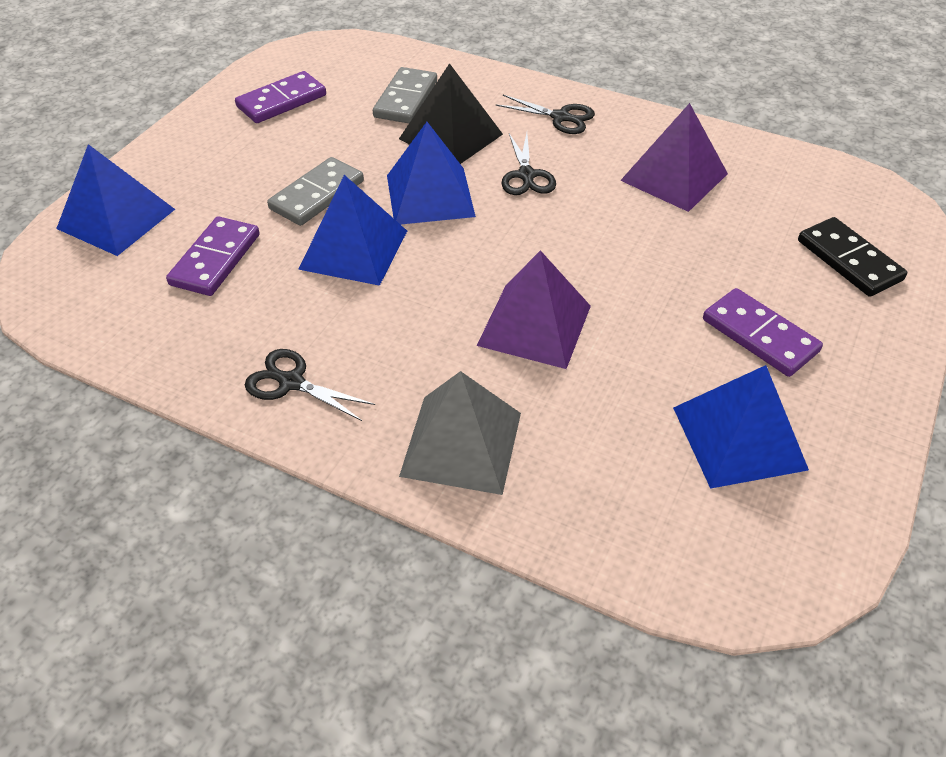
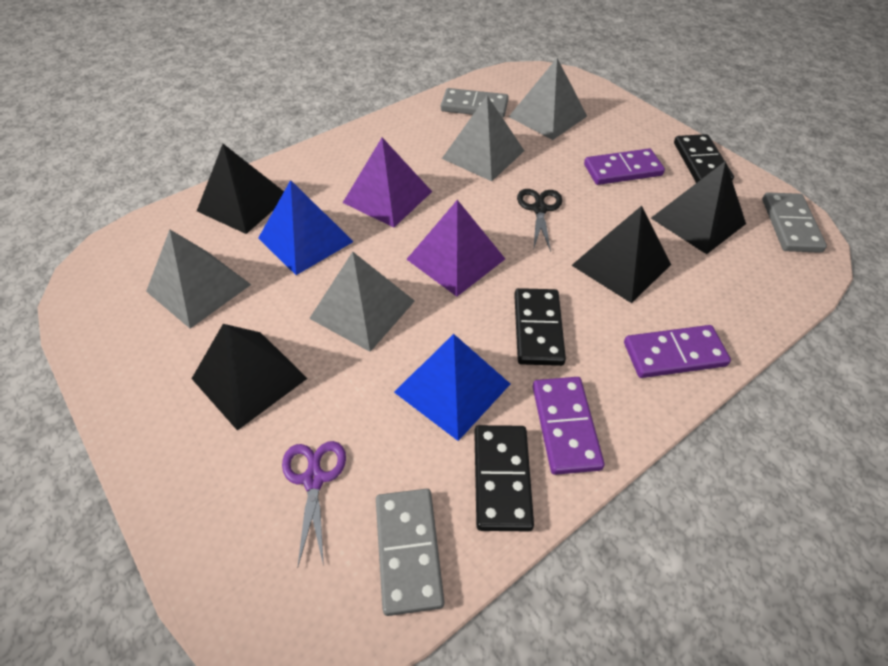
black domino: [798,217,907,297] = 1 -> [474,425,534,531] [514,288,566,366] [674,134,734,183] = 3
black pyramid: [399,63,503,164] = 1 -> [191,324,308,431] [197,144,284,234] [571,206,671,303] [651,161,746,254] = 4
black scissors: [245,349,375,421] [496,95,595,134] [501,133,556,195] = 3 -> [517,189,562,252] = 1
blue pyramid: [56,144,175,256] [298,175,407,286] [387,122,476,225] [673,365,809,489] = 4 -> [258,180,354,275] [394,334,510,441] = 2
grey domino: [267,157,364,226] [373,67,437,123] = 2 -> [376,489,444,616] [441,88,509,118] [762,193,827,253] = 3
grey pyramid: [399,371,521,495] = 1 -> [146,230,251,329] [309,252,415,352] [442,95,524,181] [509,58,587,140] = 4
purple scissors: none = 0 -> [282,441,346,568] = 1

